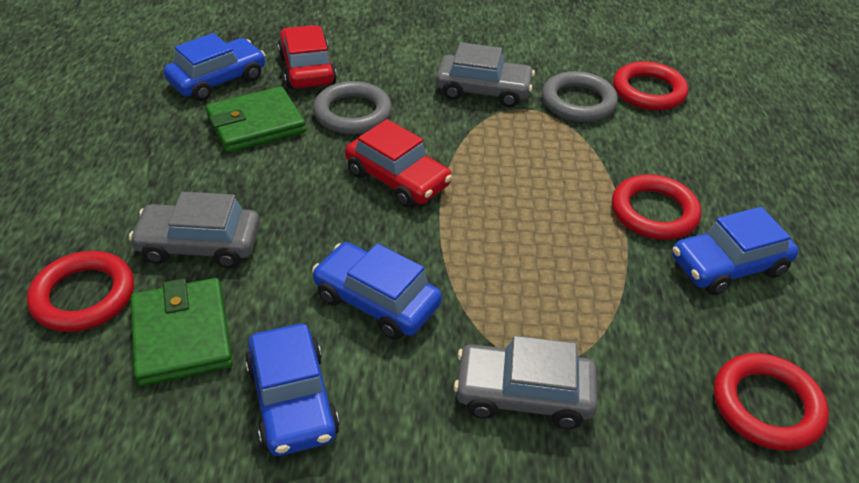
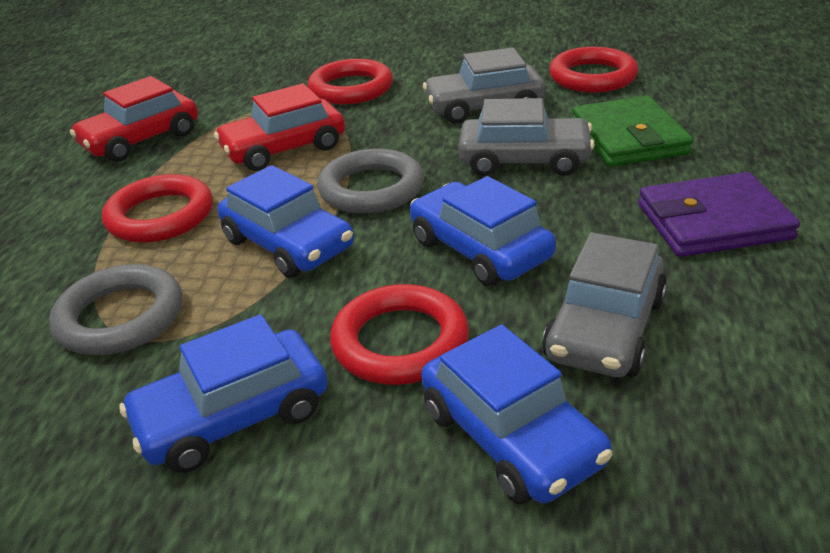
green wallet: [131,278,233,386] [206,86,306,153] = 2 -> [572,96,693,167] = 1
purple wallet: none = 0 -> [638,172,800,257] = 1

